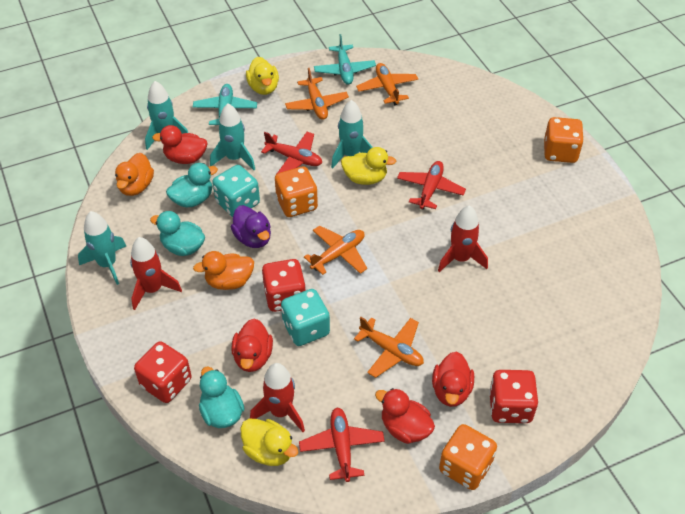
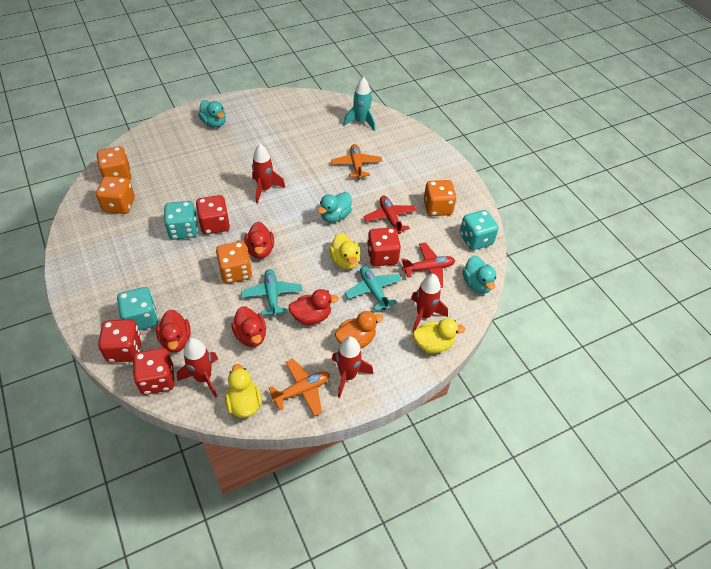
orange dice: [275,167,318,217] [439,424,497,490] [544,117,584,163] = 3 -> [96,176,135,214] [97,146,131,180] [216,241,252,283] [424,180,457,216] = 4
orange duck: [115,153,154,196] [193,251,254,290] = 2 -> [335,311,383,349] = 1
orange plane: [285,68,349,120] [304,225,367,275] [354,317,424,378] [356,63,418,105] = 4 -> [269,359,330,416] [331,144,382,180] = 2
purple duck: [231,205,271,248] = 1 -> none = 0
red dice: [134,341,192,403] [262,259,306,312] [489,370,538,423] = 3 -> [98,319,142,363] [133,348,174,395] [196,195,230,234] [367,227,401,266] = 4
red plane: [261,132,322,174] [299,408,385,482] [397,161,466,210] = 3 -> [363,196,417,234] [401,243,455,288] = 2
red rocket: [130,237,182,310] [250,363,305,432] [438,205,488,272] = 3 -> [177,338,218,398] [252,144,286,203] [332,336,373,398] [411,274,448,332] = 4
turquoise dice: [212,165,260,217] [281,289,330,346] = 2 -> [117,287,158,330] [164,201,198,240] [460,210,499,250] = 3
turquoise rocket: [78,211,126,285] [145,81,188,150] [210,104,255,170] [331,100,373,168] = 4 -> [343,77,375,131] = 1

